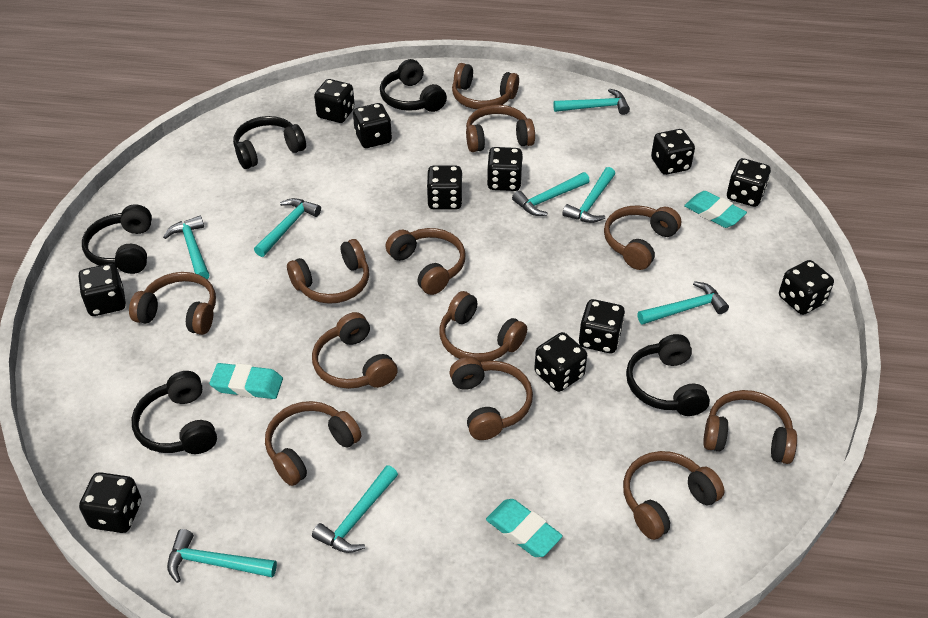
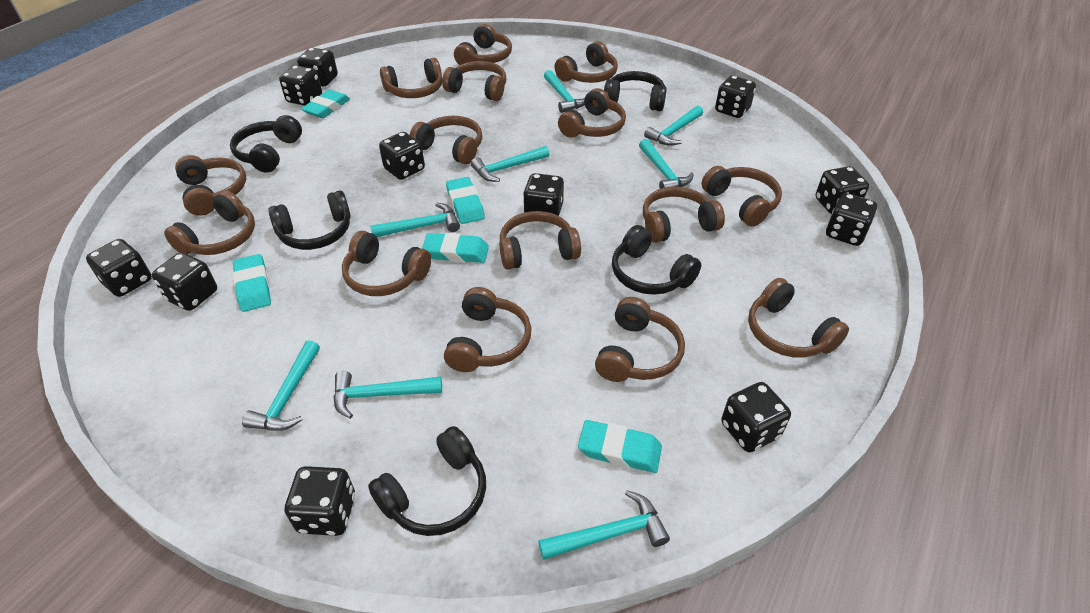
brown headphones: [129,272,216,335] [265,401,361,486] [287,239,369,304] [312,312,398,389] [385,228,466,295] [440,291,527,362] [450,357,533,440] [452,63,519,109] [466,105,535,152] [604,205,681,270] [623,451,724,540] [703,390,797,464] = 12 -> [164,191,255,255] [175,155,247,216] [342,231,431,296] [380,58,442,98] [410,116,482,164] [442,61,506,101] [444,287,531,372] [454,24,512,65] [499,211,581,270] [555,41,618,83] [558,88,626,138] [595,297,685,382] [643,187,725,243] [701,166,782,227] [748,278,849,358] = 15
turquoise eraser: [209,363,283,399] [486,499,563,557] [684,191,747,228] = 3 -> [233,254,271,312] [301,90,350,118] [422,233,489,263] [446,177,485,224] [578,420,662,473] = 5

